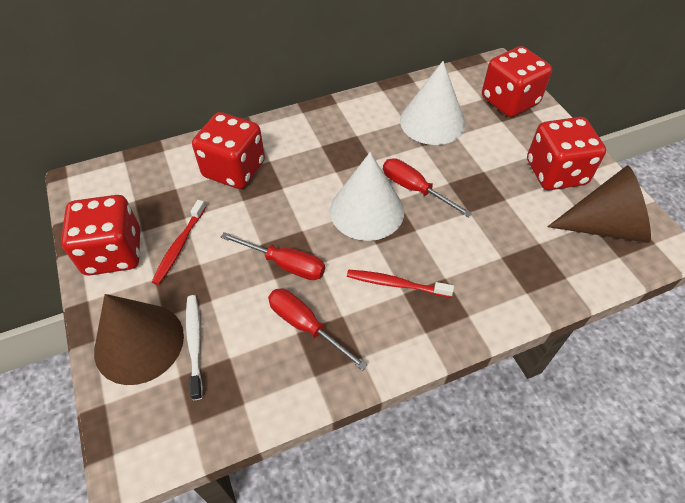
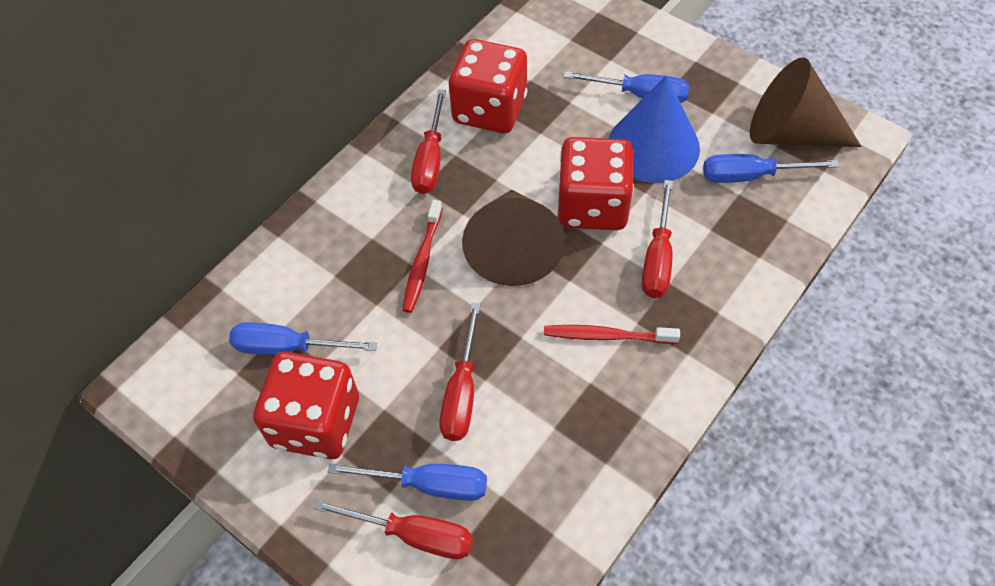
blue cone: none = 0 -> [609,75,700,183] = 1
blue screwdriver: none = 0 -> [229,322,377,355] [328,463,487,501] [563,71,689,103] [703,154,839,183] = 4
red dice: [61,195,140,276] [192,112,265,189] [482,46,552,117] [527,117,606,190] = 4 -> [253,352,359,459] [449,39,527,133] [557,137,634,230] = 3
red screwdriver: [221,232,325,280] [268,288,368,371] [383,158,472,218] = 3 -> [313,499,473,559] [411,89,446,194] [439,303,481,441] [642,180,673,298] = 4
white cone: [330,152,404,241] [400,61,465,145] = 2 -> none = 0
white toothbrush: [186,295,203,400] = 1 -> none = 0

